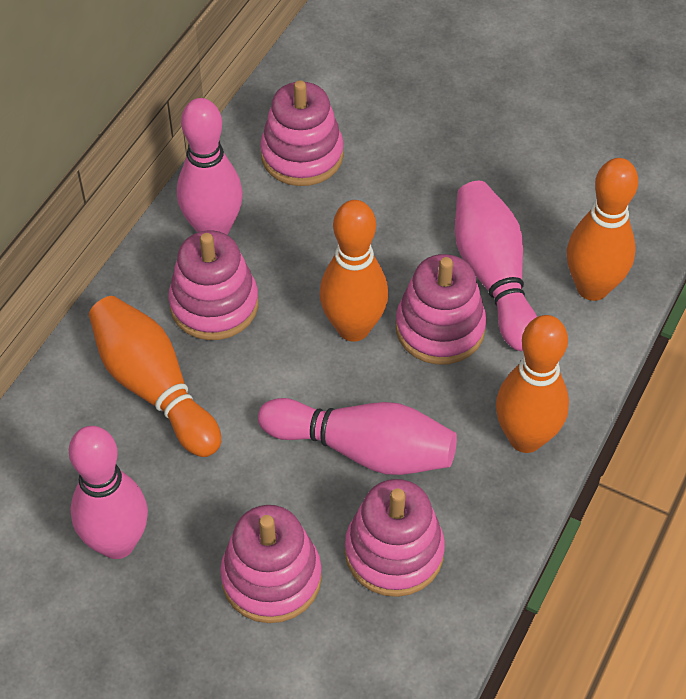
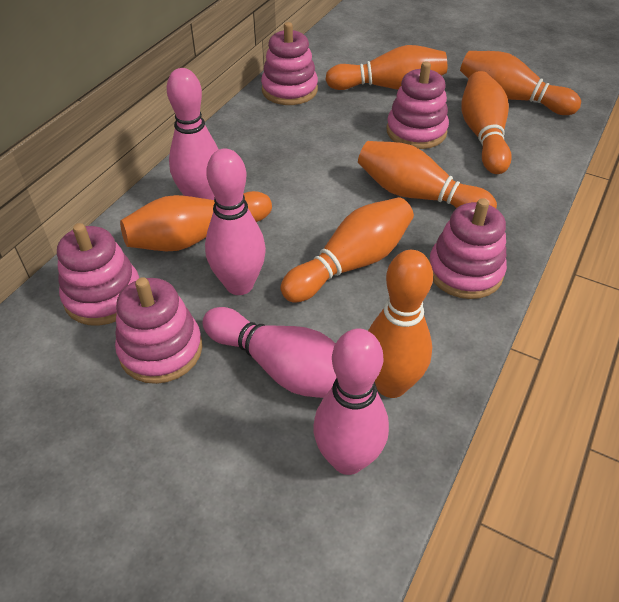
orange bowling pin: [89,296,221,457] [319,200,388,342] [496,315,569,453] [567,158,638,301] = 4 -> [120,191,272,251] [280,197,414,303] [325,45,447,90] [358,141,497,208] [368,250,433,398] [460,51,581,115] [461,71,512,174] = 7

